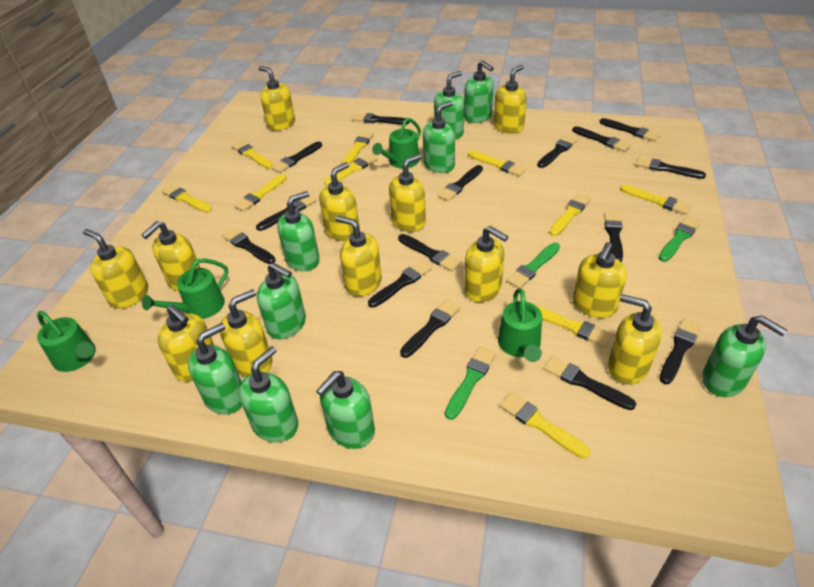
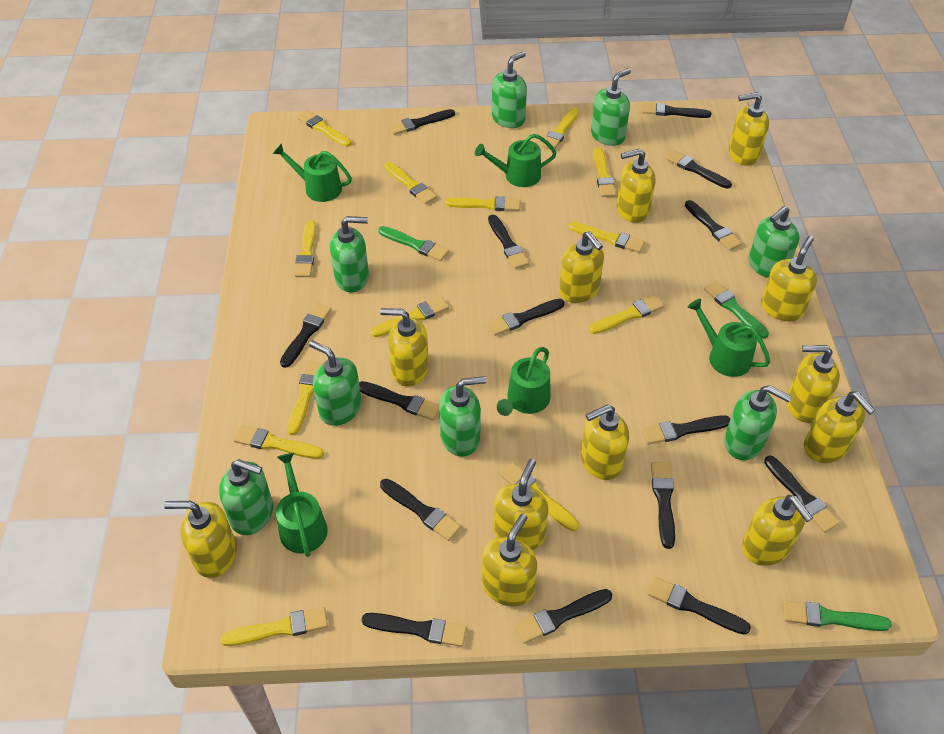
green soap dispenser: [188,323,242,415] [239,346,298,443] [257,262,306,339] [277,191,320,271] [316,371,375,449] [423,101,455,173] [434,71,464,139] [464,60,494,123] [702,315,787,397] = 9 -> [219,459,273,535] [309,340,362,426] [330,216,369,292] [439,376,486,457] [492,51,527,128] [591,68,631,146] [724,385,792,460] [748,206,800,278] = 8
green watering can: [37,311,96,372] [142,258,228,319] [372,118,421,168] [498,289,542,362] = 4 -> [273,143,352,202] [276,453,328,557] [475,134,556,187] [497,347,550,416] [688,299,770,377] = 5
yellow brush: [162,184,212,213] [232,141,273,169] [234,174,287,212] [324,154,377,186] [342,131,374,165] [468,150,526,176] [500,393,590,459] [535,305,612,346] [550,193,591,236] [620,185,692,215] = 10 -> [220,607,328,646] [233,425,324,459] [287,361,323,435] [294,220,316,277] [297,110,351,147] [371,296,449,337] [384,162,437,204] [445,196,521,211] [500,463,579,531] [541,108,579,150] [569,222,645,253] [589,295,665,334] [593,147,616,197] = 13

